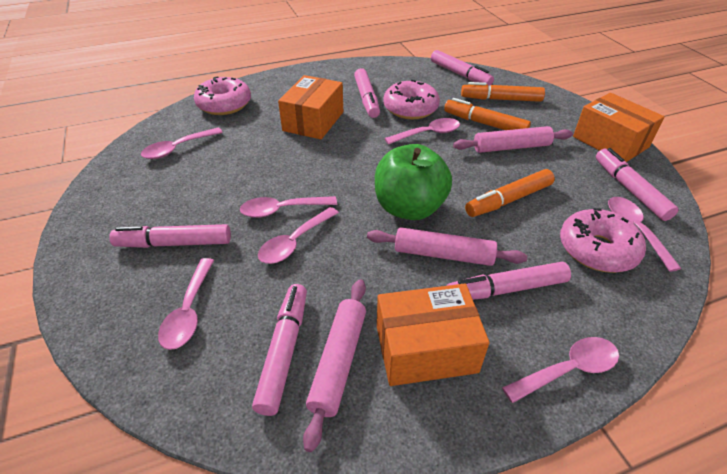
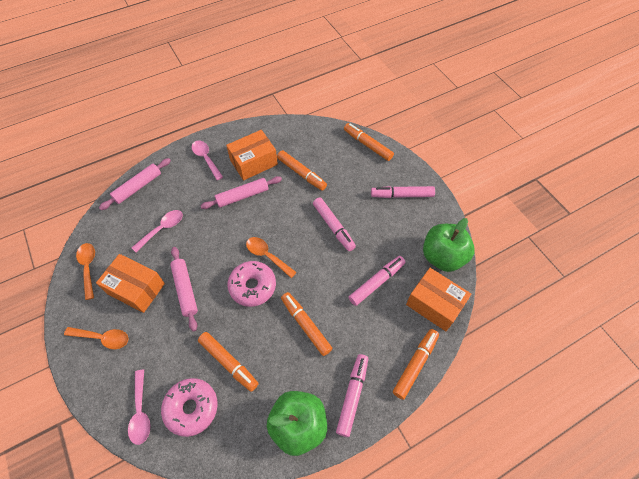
green apple: [375,144,452,220] = 1 -> [267,391,327,456] [423,218,475,272] = 2
orange marker: [444,98,531,130] [461,82,545,102] [465,169,555,217] = 3 -> [198,332,258,392] [277,150,327,191] [281,292,333,356] [344,123,394,161] [393,329,439,400] = 5
orange spoon: none = 0 -> [64,327,129,349] [76,243,95,300] [246,237,297,278] = 3
pink donut: [194,76,251,115] [383,80,440,119] [560,208,646,273] = 3 -> [161,378,218,437] [227,261,276,307] = 2
pink marker: [109,224,231,248] [252,284,307,416] [354,68,380,118] [431,50,494,86] [447,262,571,300] [596,148,679,221] = 6 -> [313,197,356,251] [336,354,368,437] [348,256,406,306] [371,186,435,198] = 4
pink spoon: [141,128,223,159] [158,258,214,350] [240,196,337,218] [258,207,339,264] [384,118,460,145] [502,337,619,403] [608,197,681,272] = 7 -> [128,369,150,445] [132,210,183,252] [192,141,223,180] = 3

